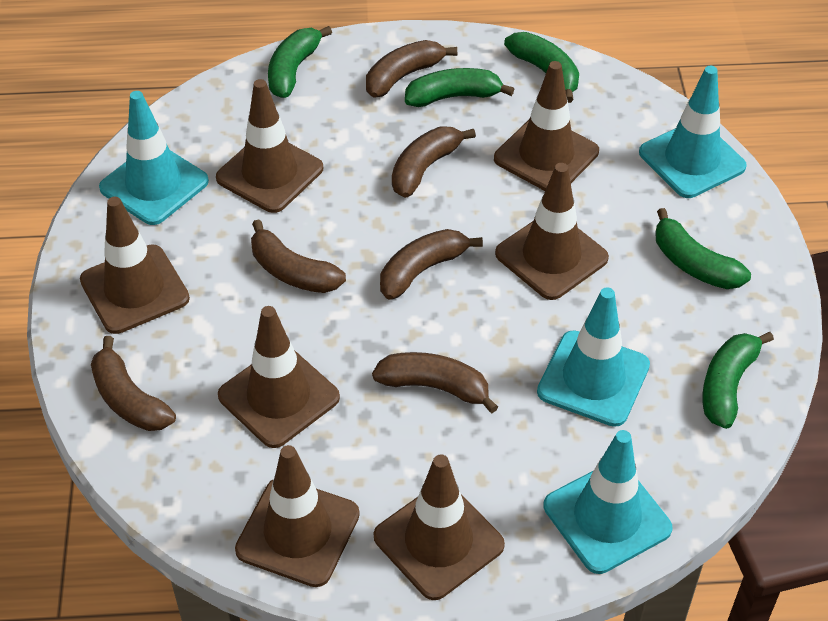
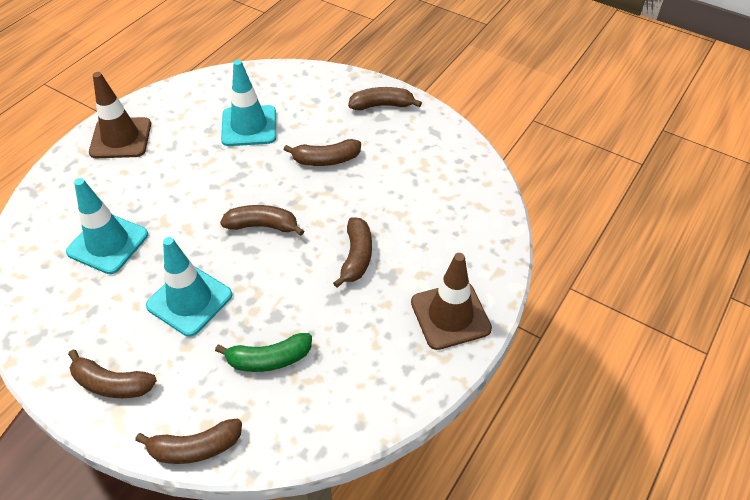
brown traffic cone: [80,197,190,334] [216,79,323,213] [218,306,340,448] [235,445,360,587] [374,454,505,600] [494,61,599,191] [495,163,609,300] = 7 -> [89,72,151,158] [411,253,492,350] = 2
green banana: [268,26,332,98] [405,68,514,107] [504,32,579,103] [655,208,751,289] [702,332,774,429] = 5 -> [215,333,312,372] = 1
turquoise traffic cone: [99,91,209,225] [537,287,650,427] [544,430,672,574] [639,66,747,198] = 4 -> [66,178,148,274] [146,237,232,337] [221,60,276,146] = 3

